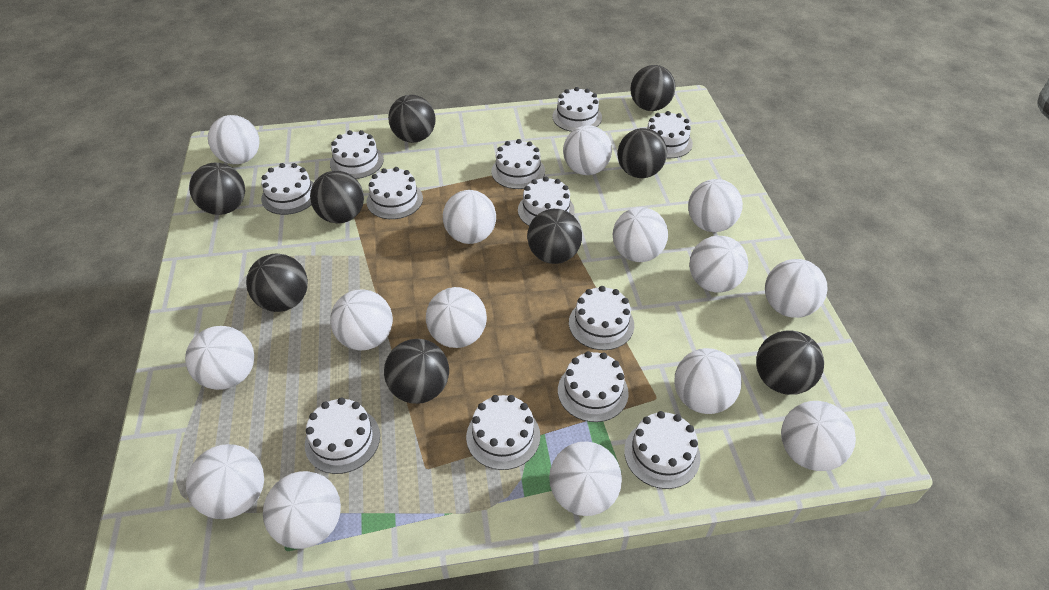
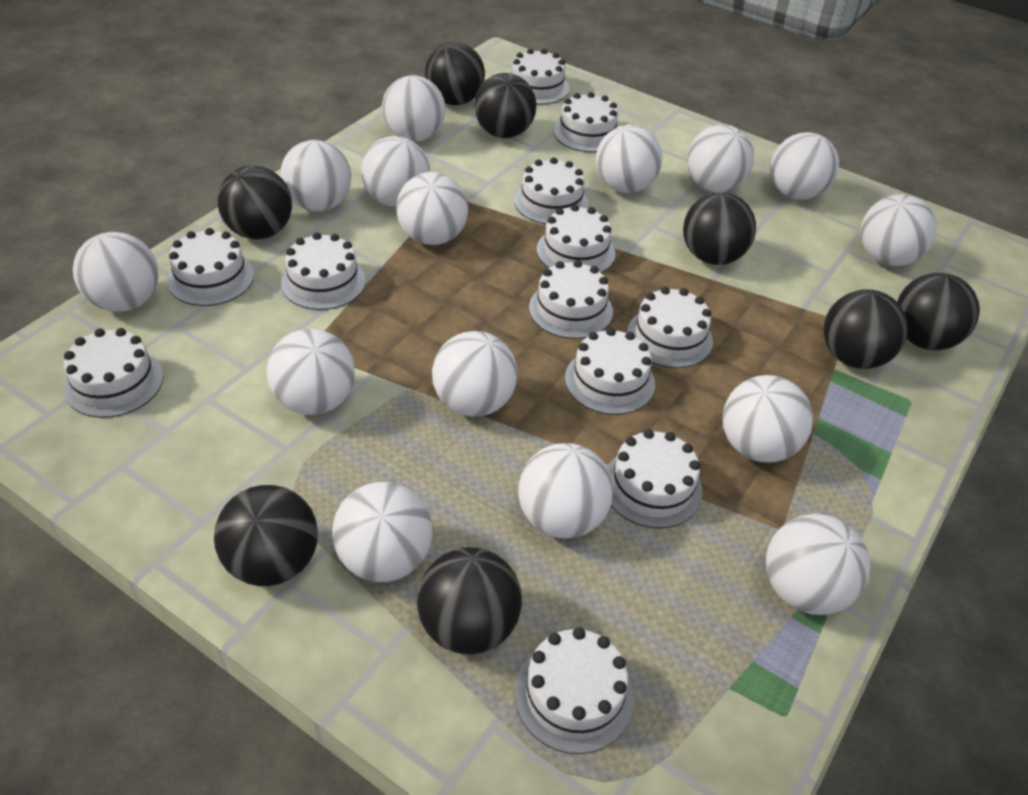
black ball: [189,163,245,215] [246,254,308,312] [310,171,364,223] [384,339,449,404] [388,95,435,143] [527,209,582,264] [618,128,667,178] [630,65,676,111] [756,330,824,395] = 9 -> [214,485,318,586] [217,166,292,239] [417,547,522,654] [425,42,485,105] [474,73,536,138] [683,192,756,265] [824,289,908,369] [897,273,980,350] = 8

